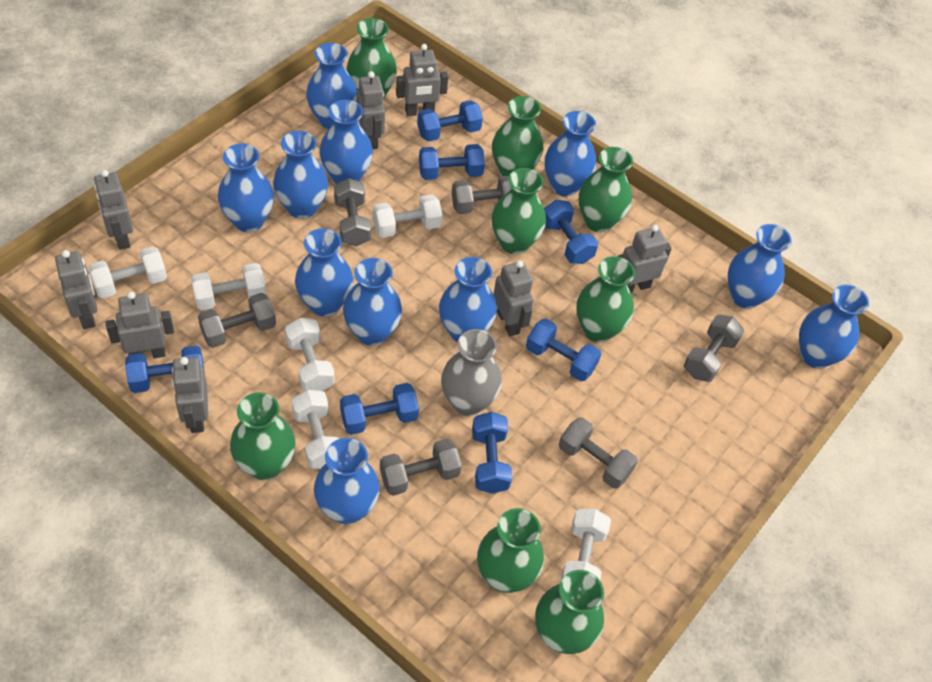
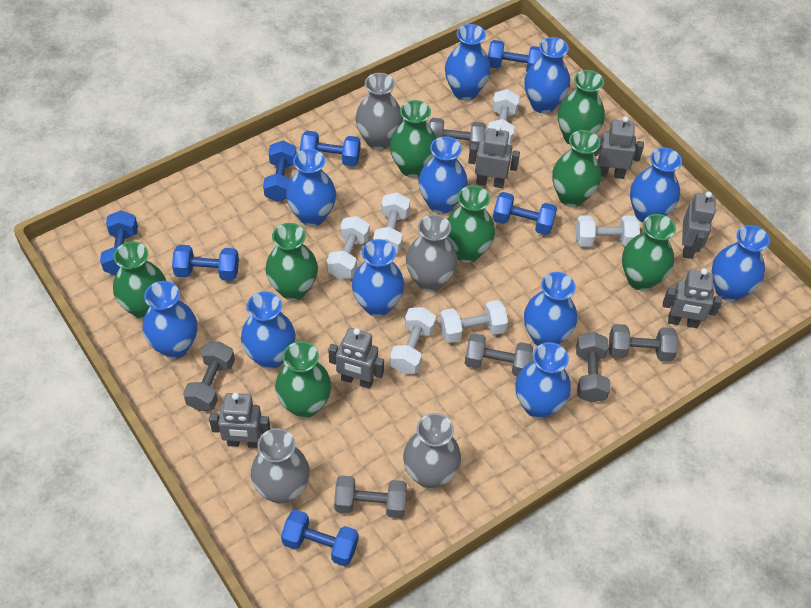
grey robot: [55,250,98,329] [94,170,133,250] [106,291,174,359] [172,357,208,433] [357,71,385,149] [396,44,448,116] [494,260,534,336] [618,225,672,293] = 8 -> [209,393,270,448] [328,328,384,389] [468,125,520,188] [594,116,644,179] [663,268,722,328] [682,191,716,259] = 6
grey vase: [441,329,502,416] = 1 -> [251,428,310,504] [356,73,403,150] [403,413,461,489] [406,214,458,292] = 4

